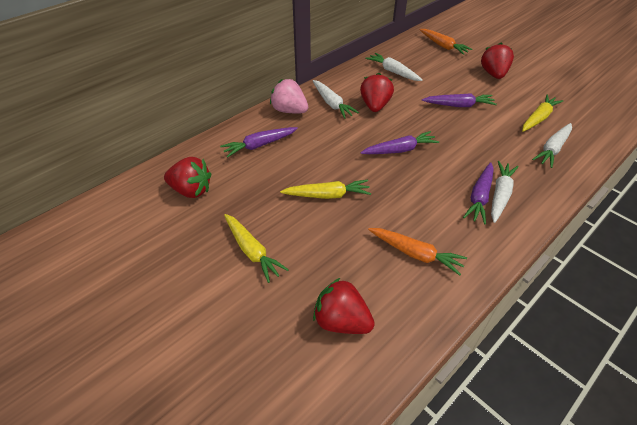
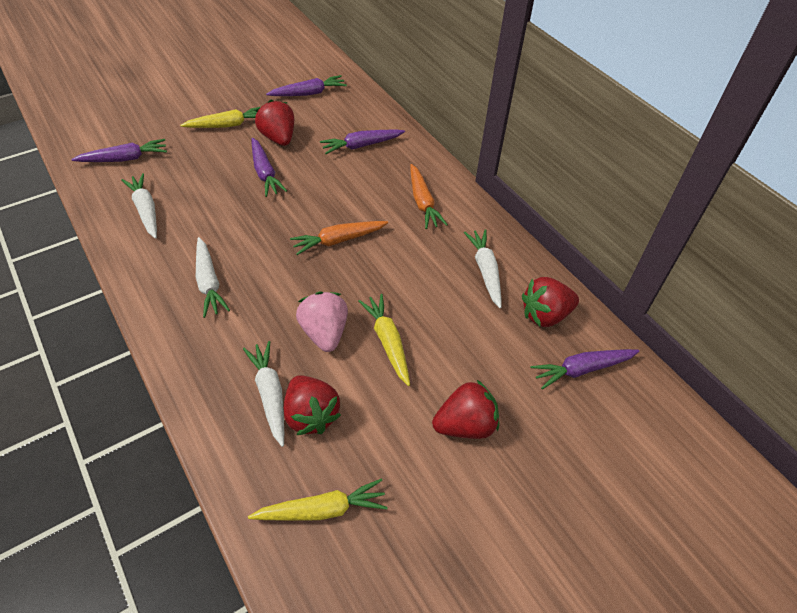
purple carrot: [220,127,298,158] [360,131,439,154] [422,93,497,107] [463,162,494,225] = 4 -> [71,139,167,162] [252,138,287,197] [266,75,347,96] [320,129,405,154] [530,349,640,389] = 5

